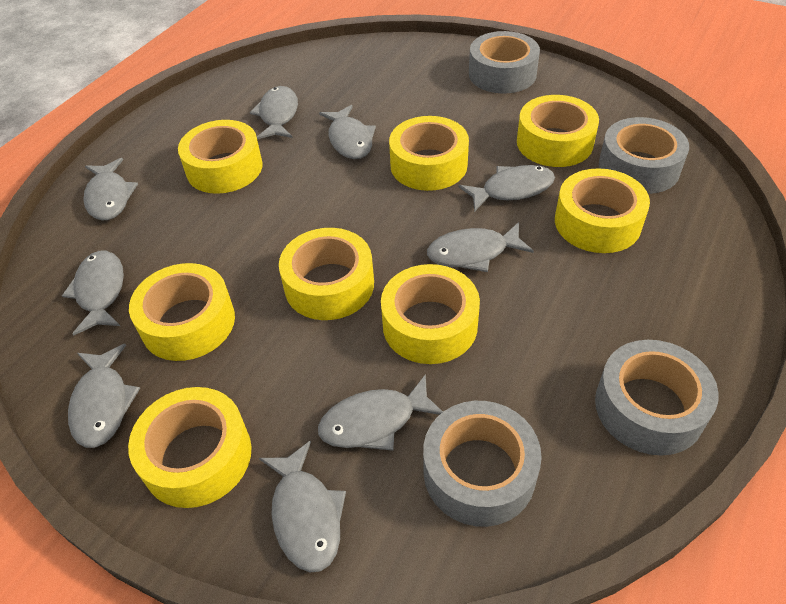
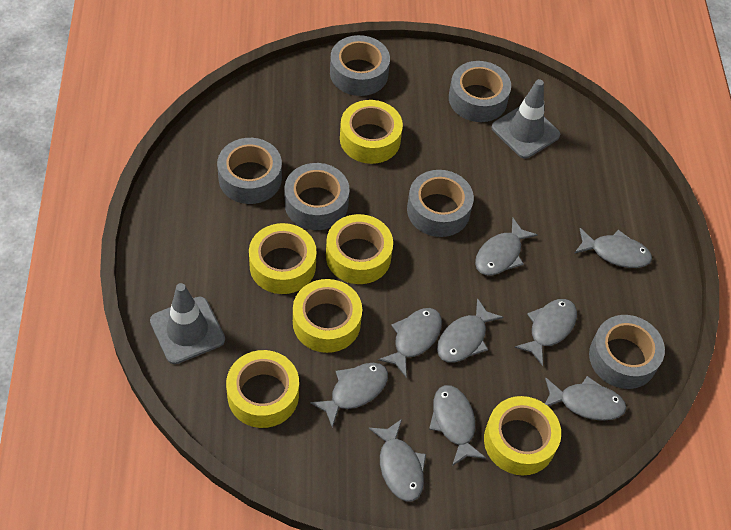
grey tape: [423,401,542,527] [469,31,540,94] [595,340,719,456] [599,117,689,194] = 4 -> [217,138,282,204] [285,163,349,230] [330,35,390,96] [407,170,474,237] [449,61,511,122] [589,315,665,389] = 6
grey traffic cone: none = 0 -> [150,283,225,364] [492,79,560,159] = 2
yellow tape: [128,387,252,508] [129,263,235,361] [178,120,263,194] [279,228,374,320] [381,264,480,364] [389,116,469,191] [517,95,599,167] [555,168,650,253] = 8 -> [226,350,299,428] [249,223,317,294] [293,279,362,353] [326,214,393,284] [340,100,403,164] [484,396,561,475] = 6

